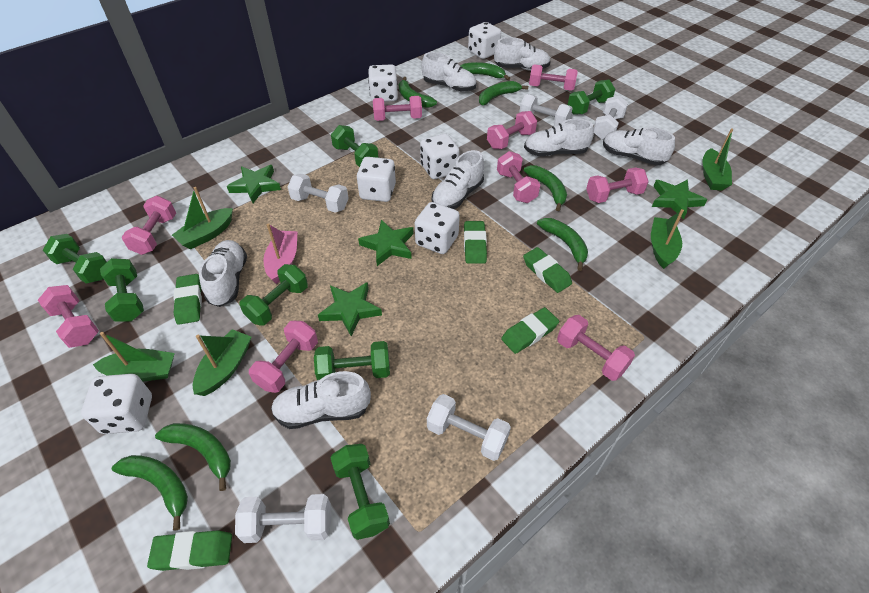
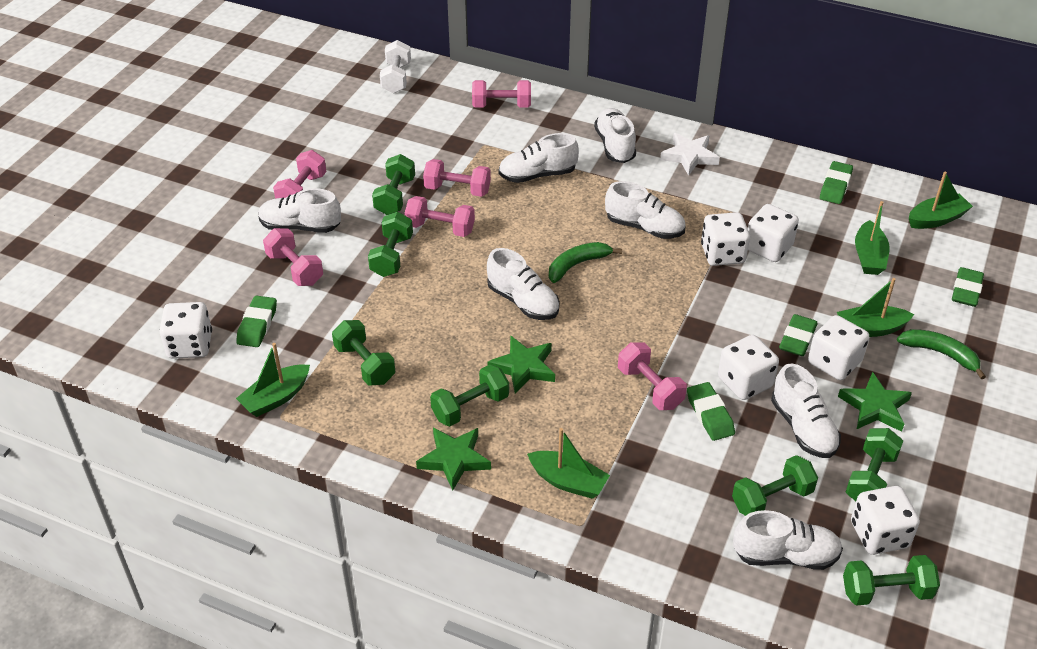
green banana: [112,455,188,530] [155,423,231,491] [399,77,437,108] [460,62,510,80] [479,81,528,105] [524,165,567,211] [537,218,588,271] = 7 -> [549,242,622,283] [897,329,986,379] = 2
green star: [227,165,281,203] [318,282,382,336] [358,220,413,266] [652,179,707,220] = 4 -> [416,428,491,491] [487,336,555,394] [838,372,912,432] = 3
pink boat: [264,223,298,284] = 1 -> none = 0
pink dumbbell: [38,285,99,348] [122,196,176,255] [249,321,318,393] [373,96,422,121] [487,111,537,149] [497,151,541,203] [529,64,578,91] [557,315,635,381] [586,167,649,203] = 9 -> [263,228,323,286] [273,150,326,199] [405,196,475,237] [423,159,491,197] [472,80,531,108] [618,343,687,410] = 6
white dumbbell: [235,494,331,543] [288,174,349,213] [427,394,511,461] [519,94,573,126] [594,95,628,140] = 5 -> [380,40,411,93] = 1
white star: none = 0 -> [660,133,720,176] = 1

